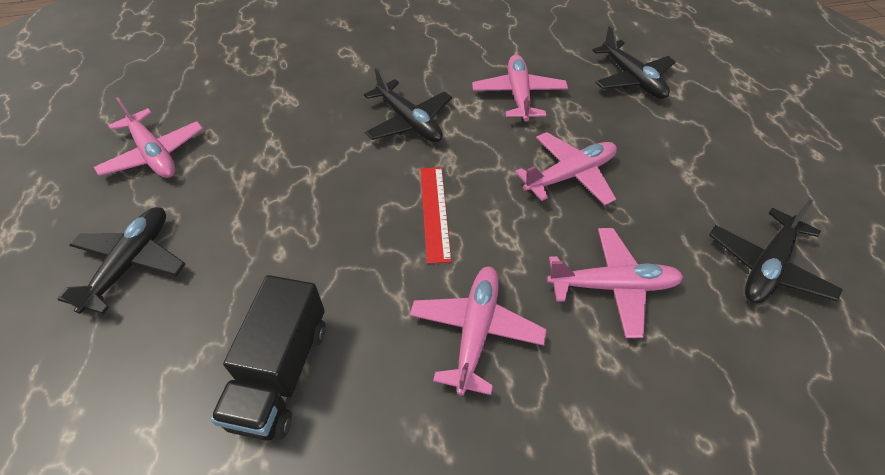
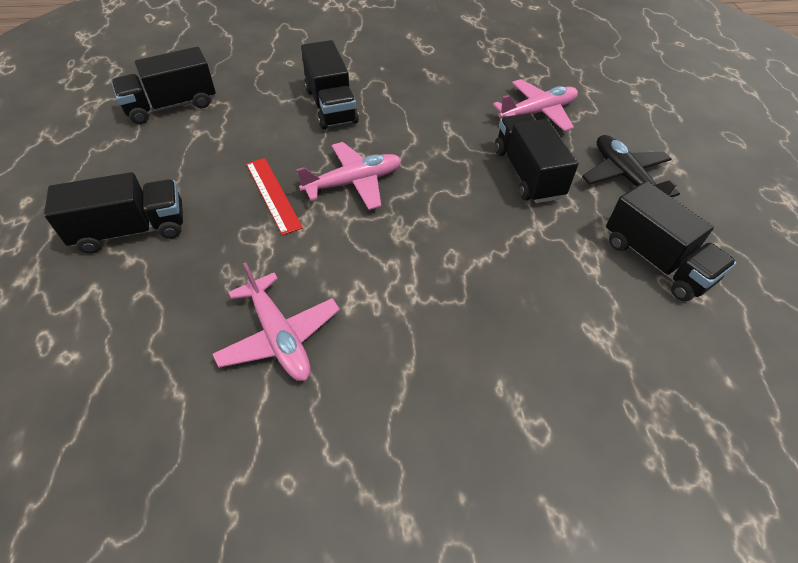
black plane: [57,207,185,314] [364,67,452,142] [592,26,676,99] [709,200,843,304] = 4 -> [582,135,680,197] = 1
black truck: [210,275,326,441] = 1 -> [44,172,183,254] [111,47,216,124] [301,40,359,129] [495,113,579,203] [606,181,736,301] = 5
pink plane: [94,97,203,178] [410,267,547,395] [472,55,568,121] [515,132,617,205] [547,228,683,338] = 5 -> [213,262,340,381] [296,142,402,210] [493,79,578,131] = 3

